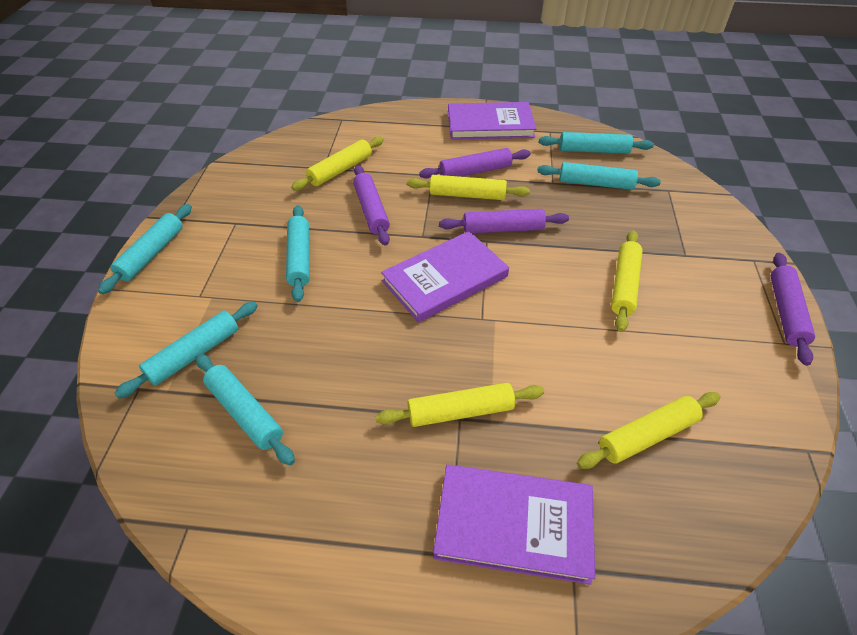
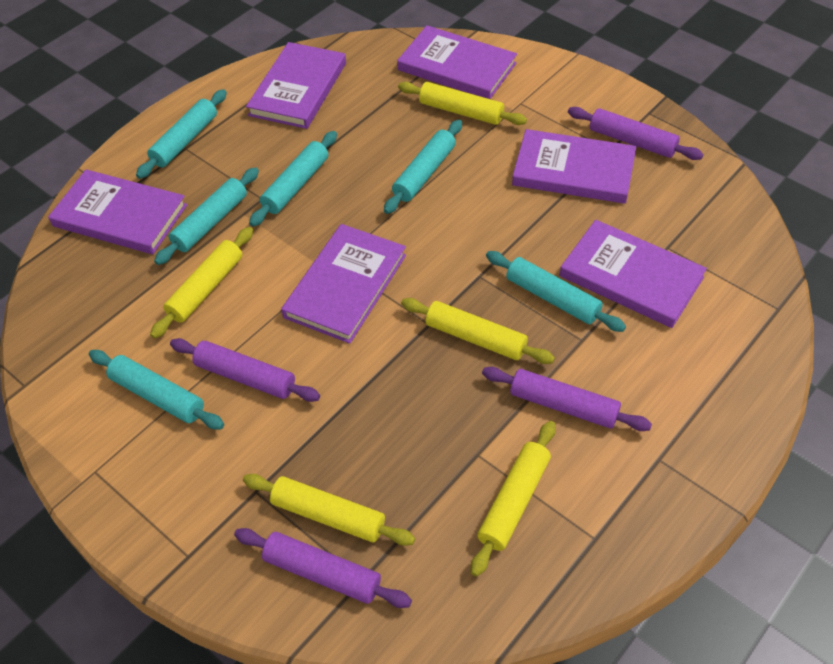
purple book: [381,231,509,323] [433,464,595,585] [448,102,536,140] = 3 -> [48,169,187,254] [246,42,346,129] [281,224,406,344] [397,25,517,99] [512,129,636,204] [559,220,707,328] = 6

